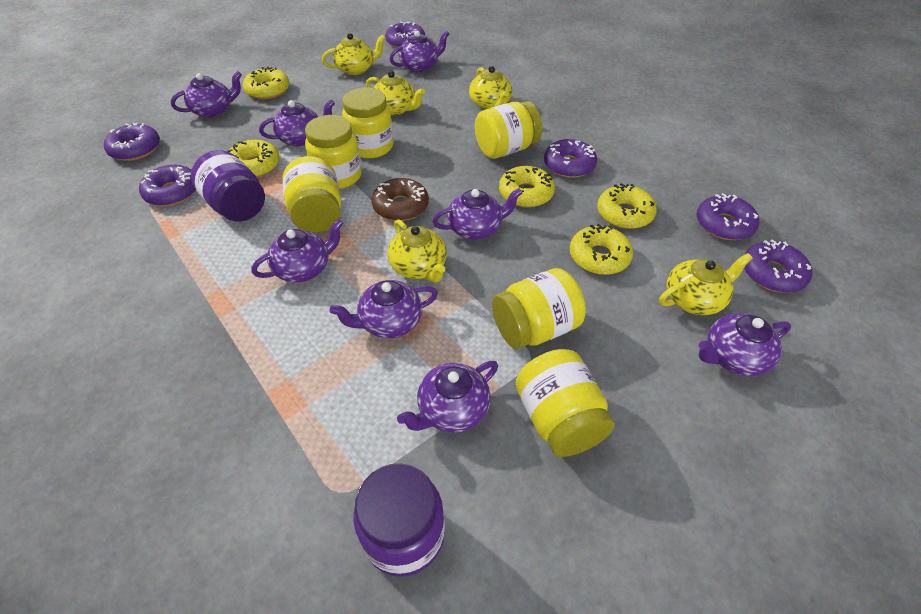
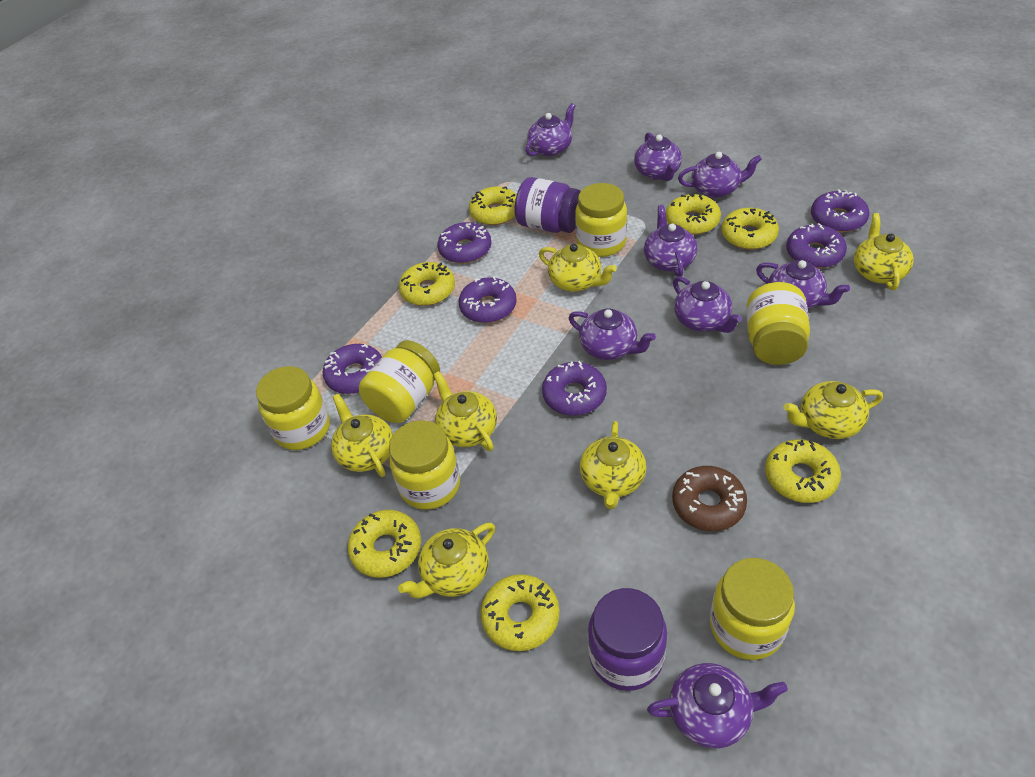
yellow donut: [227,140,280,177] [243,67,289,99] [499,166,555,208] [570,224,633,275] [597,183,657,229] = 5 -> [348,510,421,578] [399,262,455,306] [469,187,517,225] [480,574,560,651] [666,193,721,235] [721,208,779,250] [765,439,841,503] = 7
yellow teapot: [322,33,386,75] [366,71,425,115] [387,219,447,282] [469,66,512,110] [659,253,753,315] = 5 -> [331,394,393,477] [398,523,495,598] [433,371,497,451] [539,244,617,292] [580,421,646,509] [784,381,883,439] [854,213,914,290] = 7

